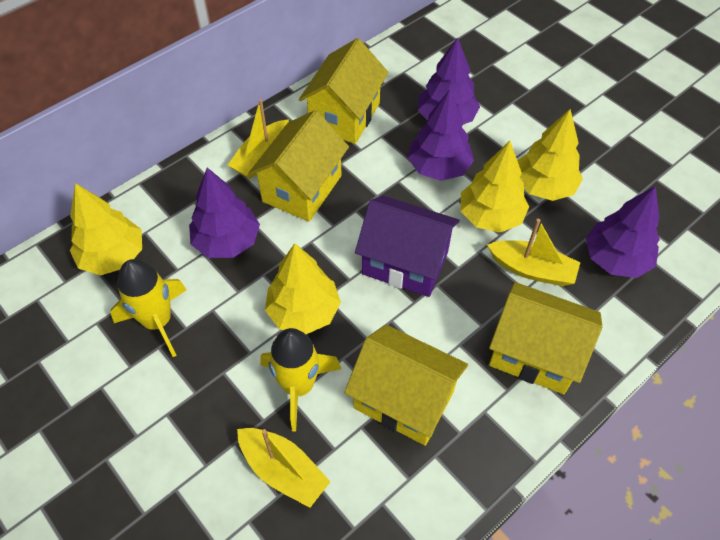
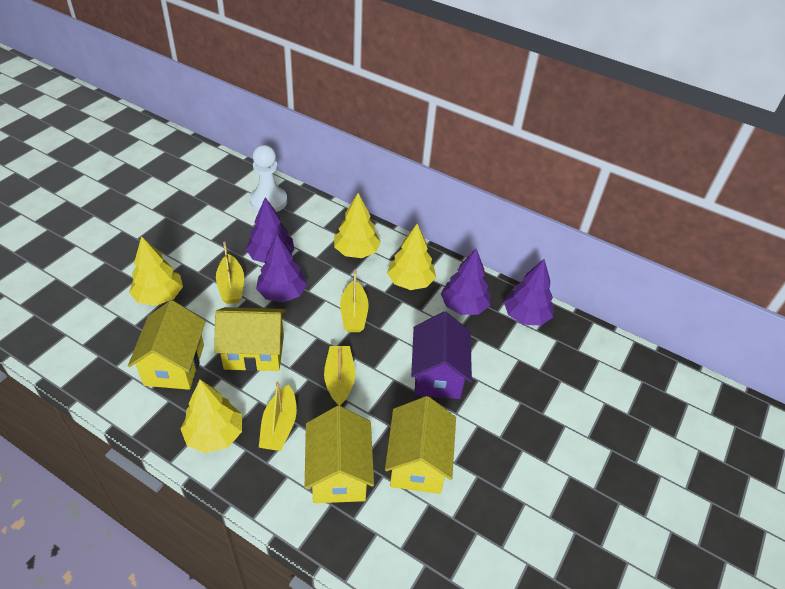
white pawn: none = 0 -> [250,145,287,212] = 1
yellow boat: [228,99,289,179] [237,428,330,508] [487,219,581,286] = 3 -> [216,241,244,304] [259,382,297,451] [324,346,355,406] [340,269,369,332] = 4
yellow rocket: [110,259,186,357] [260,328,341,431] = 2 -> none = 0

